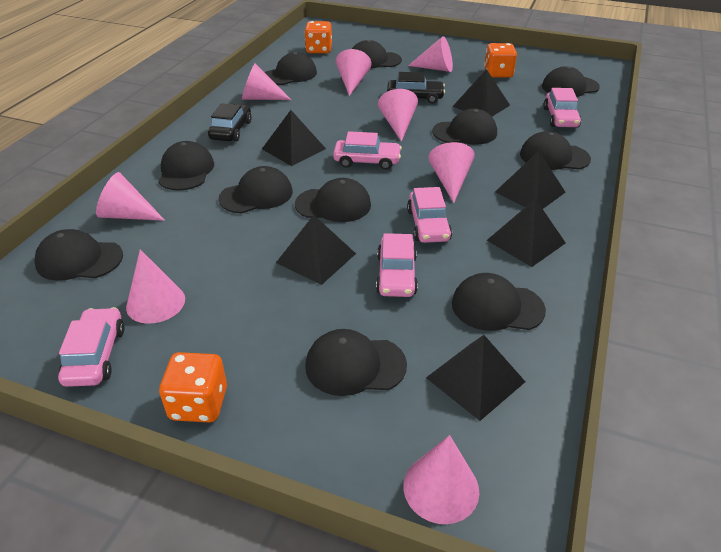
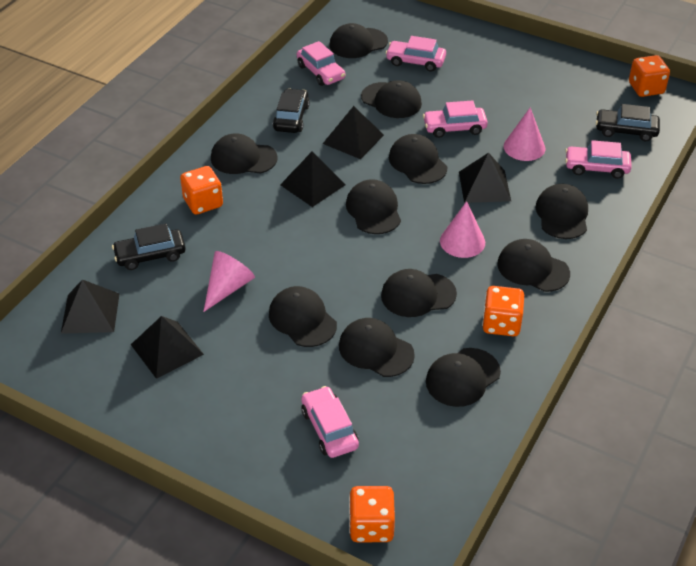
black car: [208,103,252,142] [387,72,445,104] = 2 -> [112,224,186,270] [273,88,310,133] [596,104,660,141] = 3
black pyramid: [262,110,326,166] [276,215,356,285] [426,335,525,421] [452,69,510,116] [487,199,566,267] [495,151,566,209] = 6 -> [61,279,119,334] [131,316,204,379] [280,152,346,207] [323,106,384,159] [459,153,511,203] = 5
orange dice: [159,352,227,423] [304,21,332,53] [484,43,517,78] = 3 -> [180,166,223,214] [349,486,395,542] [482,286,524,336] [629,55,670,97] = 4
pink cone: [96,172,165,221] [126,249,185,324] [242,64,291,100] [336,49,371,96] [378,89,418,142] [403,435,479,524] [408,36,453,72] [428,142,475,203] = 8 -> [203,251,255,312] [440,201,485,258] [504,107,545,161] = 3

